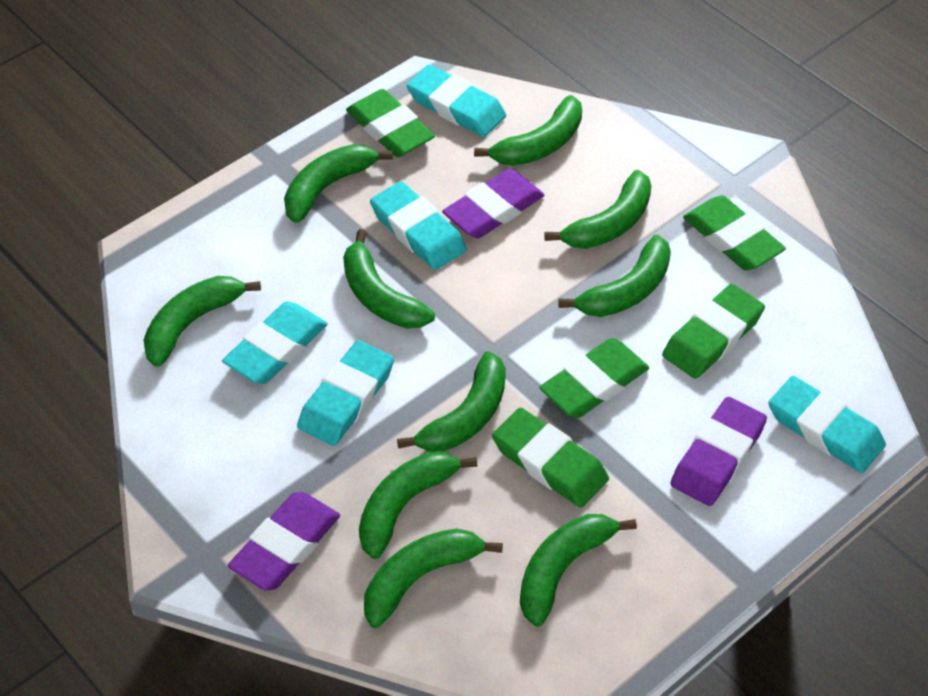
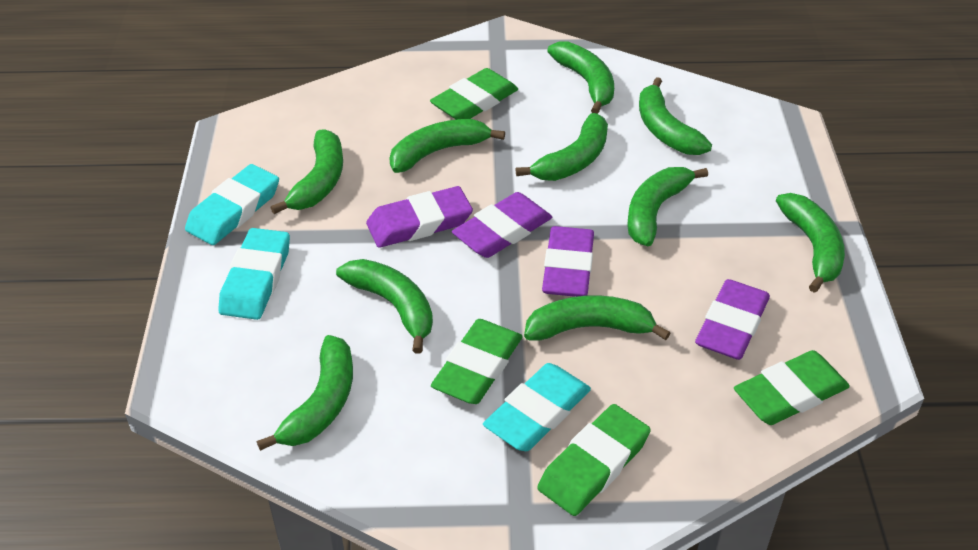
green eraser: [346,89,435,157] [492,408,609,508] [539,338,649,418] [662,284,765,379] [683,195,786,271] = 5 -> [430,68,518,120] [431,319,523,404] [537,404,651,516] [734,350,850,425] = 4
purple eraser: [228,492,340,591] [442,169,545,238] [670,397,767,506] = 3 -> [366,186,473,248] [452,192,552,258] [542,226,594,297] [695,279,770,360] = 4
turquoise eraser: [222,301,328,384] [297,340,394,446] [370,181,467,270] [406,64,506,137] [768,376,886,473] = 5 -> [185,164,279,245] [218,228,290,320] [483,363,591,451] = 3

